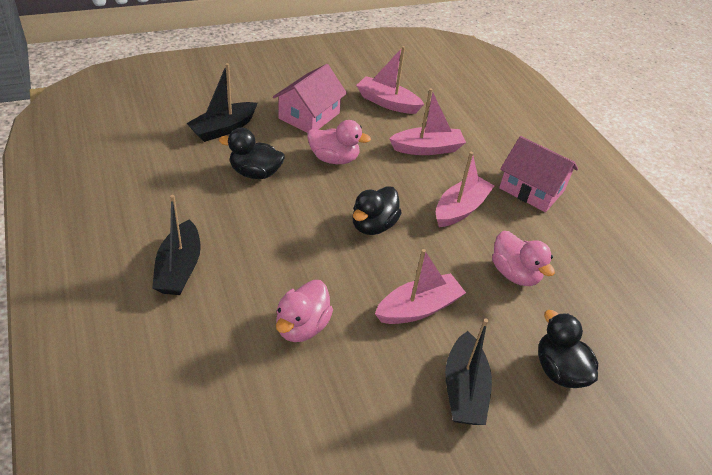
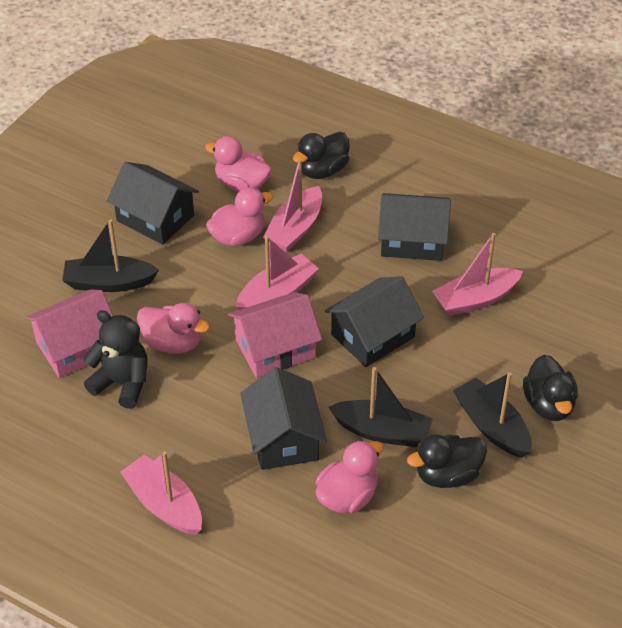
black house: none = 0 -> [107,162,199,245] [240,367,327,470] [325,276,424,367] [378,193,451,261] = 4
black teddy bear: none = 0 -> [84,310,148,409] = 1
pink duck: [276,280,333,342] [307,120,371,164] [492,231,555,286] = 3 -> [137,303,210,354] [205,136,272,191] [206,187,273,247] [315,440,384,513] = 4

